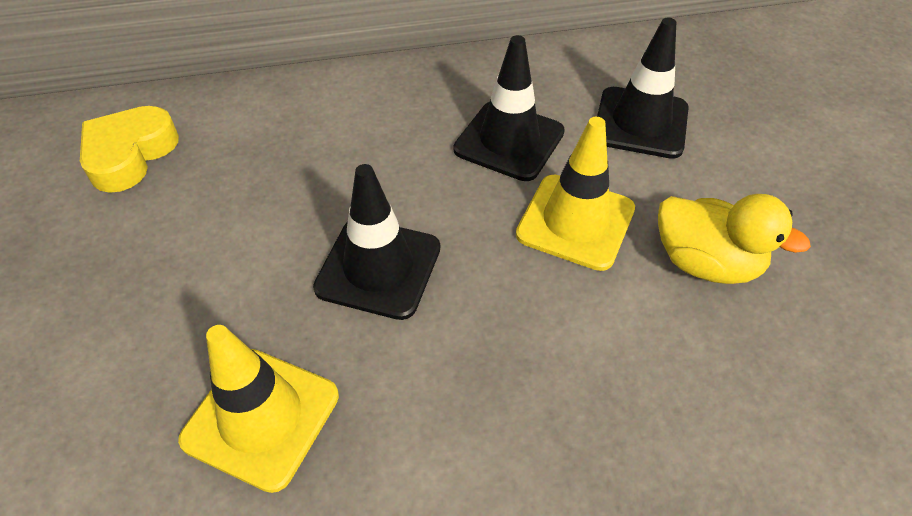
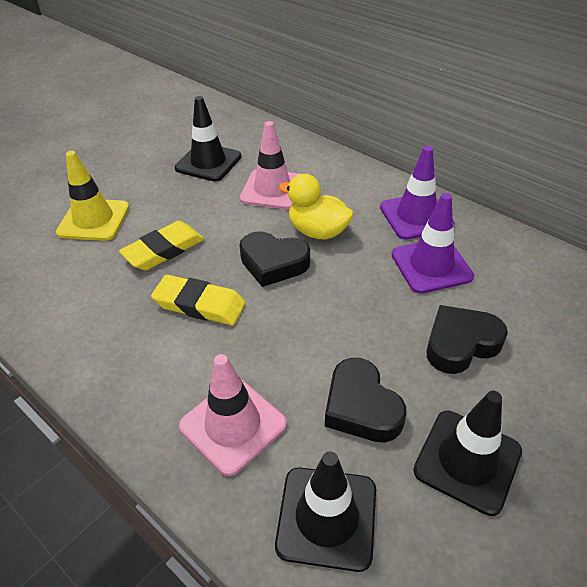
black heart: none = 0 -> [239,231,310,287] [325,358,407,442] [427,305,508,374] = 3
pink traffic cone: none = 0 -> [179,354,287,476] [240,121,299,209] = 2
purple traffic cone: none = 0 -> [380,146,455,240] [391,193,474,294] = 2
yellow eraser: none = 0 -> [119,221,204,270] [151,275,246,325] = 2
yellow heart: [80,106,179,193] = 1 -> none = 0
yellow traffic cone: [178,325,339,493] [516,117,635,271] = 2 -> [56,151,129,241] = 1

